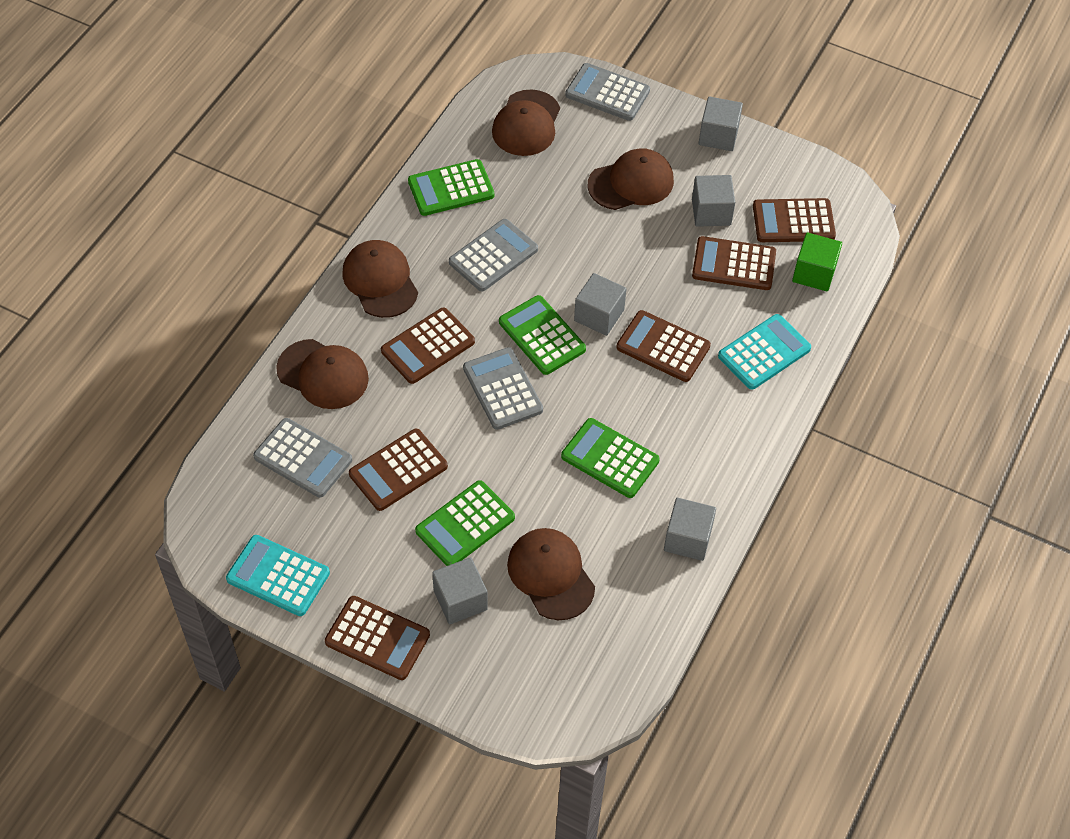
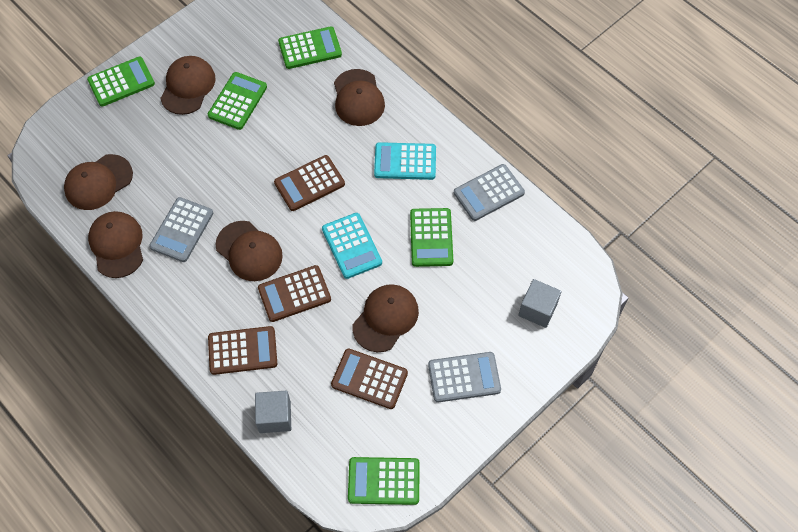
brown calculator: [325,596,430,680] [349,429,448,511] [381,308,475,384] [616,310,711,382] [692,236,776,290] [753,198,836,242] = 6 -> [208,326,277,375] [258,265,331,322] [274,155,345,211] [331,348,408,409] = 4
brown cap: [276,339,369,409] [342,240,418,318] [492,89,560,156] [507,528,595,620] [588,148,674,210] = 5 -> [64,154,133,210] [88,211,143,278] [160,56,215,115] [215,221,283,281] [334,69,385,126] [353,284,419,352] = 6
green calculator: [408,159,494,216] [415,480,515,566] [499,295,586,375] [561,418,660,498] = 4 -> [87,57,155,107] [208,72,267,130] [278,26,342,69] [348,457,420,505] [410,208,453,267] = 5
green cube: [792,232,842,291] = 1 -> none = 0
grey calculator: [253,418,352,498] [449,219,538,291] [463,347,543,430] [565,63,650,121] = 4 -> [149,197,213,262] [428,352,501,402] [454,164,525,221] = 3
grey cube: [432,557,488,624] [574,273,626,336] [664,498,716,561] [692,175,735,227] [699,96,743,151] = 5 -> [255,391,291,433] [518,279,562,328] = 2

